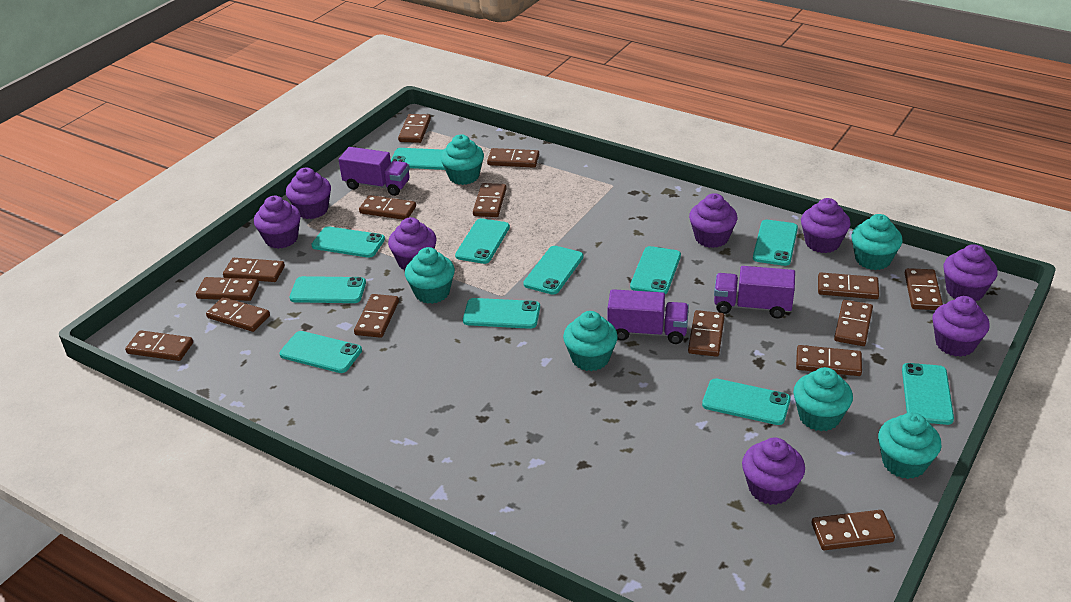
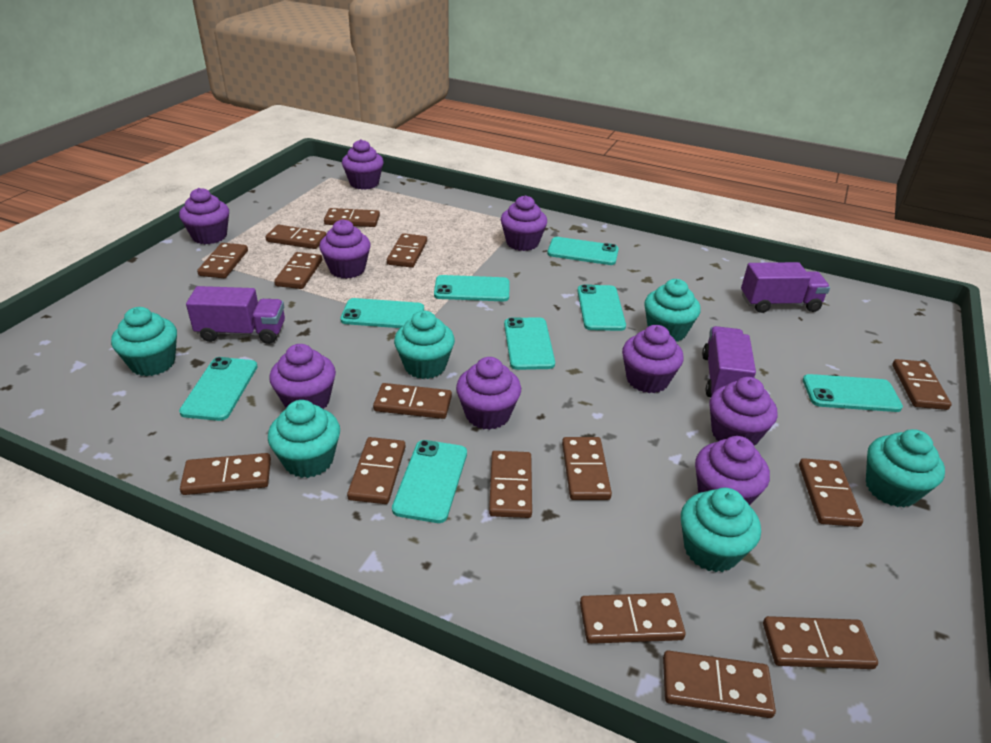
purple cupcake: [254,196,301,249] [286,167,331,219] [388,217,437,271] [689,193,738,248] [742,438,805,505] [801,198,851,253] [932,296,990,357] [943,244,998,301] = 8 -> [179,188,229,244] [269,344,336,409] [319,219,371,279] [342,139,384,190] [456,357,521,430] [501,195,547,251] [622,325,684,393] [695,436,770,505] [709,377,777,446] = 9
turquoise phone: [279,331,362,373] [289,276,366,303] [311,226,385,258] [391,148,445,170] [455,218,510,264] [463,298,540,329] [523,246,583,295] [630,246,681,294] [702,378,791,425] [753,220,798,266] [902,363,954,425] = 11 -> [179,357,258,421] [340,298,424,328] [392,440,467,523] [434,275,509,301] [504,317,555,370] [547,237,619,265] [577,284,626,331] [803,374,903,412] = 8

